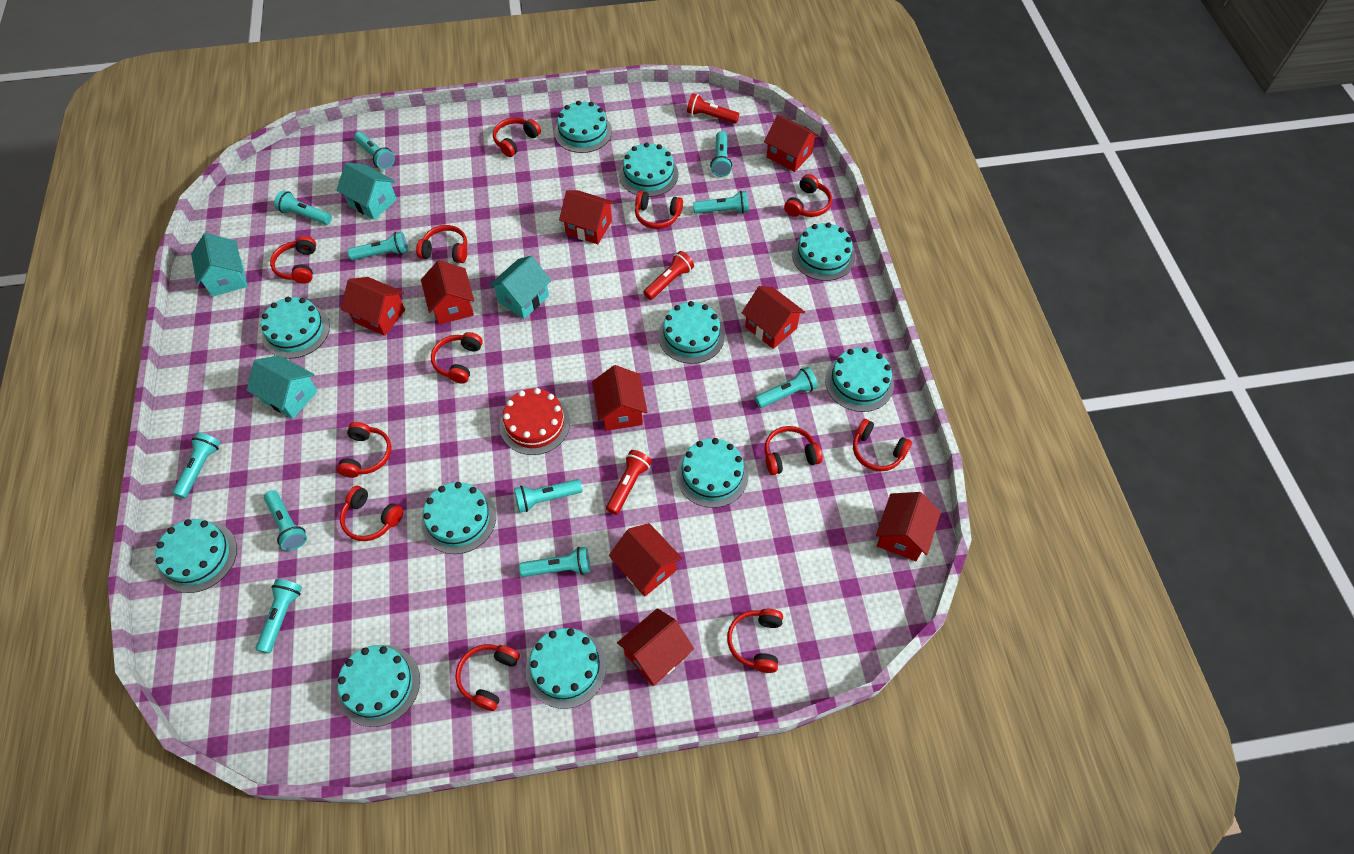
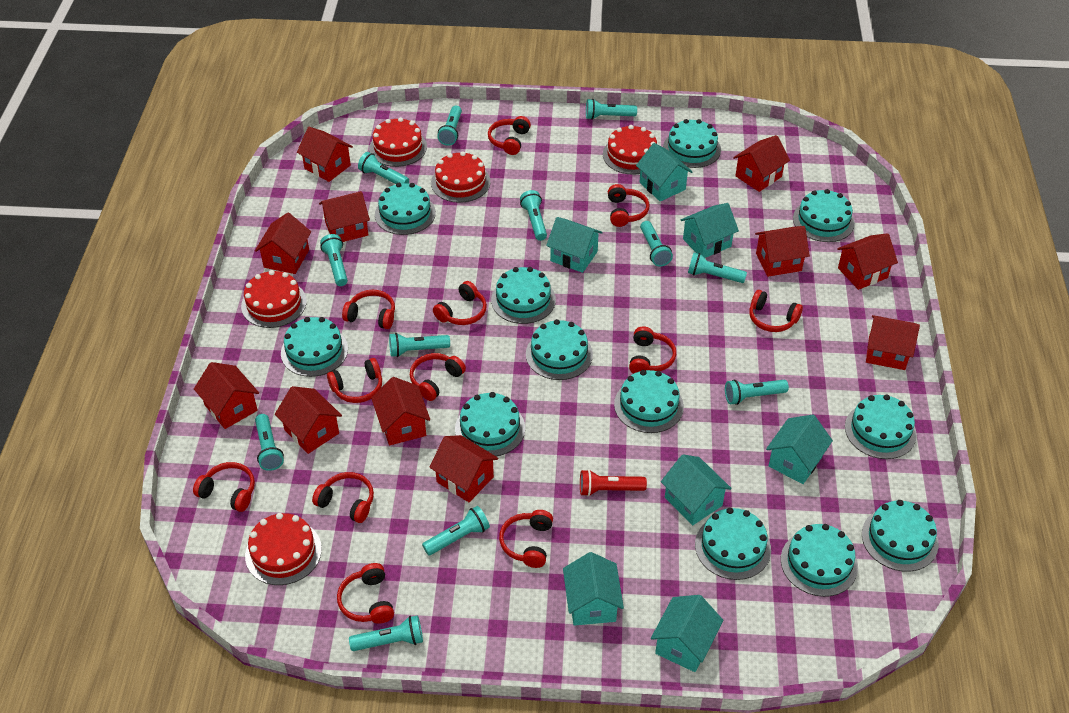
red cake: [500,388,570,455] = 1 -> [241,270,307,328] [245,513,322,585] [369,117,427,167] [431,151,490,203] [603,125,657,175] = 5
red flashlight: [606,450,652,515] [643,251,694,300] [687,93,739,123] = 3 -> [580,469,647,496] = 1
red house: [341,277,405,336] [421,260,474,325] [559,190,615,244] [592,365,648,431] [609,523,682,597] [617,608,694,686] [742,286,805,349] [764,115,819,172] [876,492,941,561] = 9 -> [194,362,259,429] [255,212,311,274] [275,386,342,454] [297,127,353,182] [319,191,370,242] [371,377,430,445] [429,435,499,502] [733,135,790,192] [755,226,810,277] [837,233,898,290] [866,315,920,370] = 11
turquoise cake: [155,519,237,593] [261,297,330,359] [337,645,420,727] [421,482,496,554] [526,628,607,709] [554,101,612,153] [619,142,678,197] [658,301,725,364] [676,438,749,508] [792,222,855,281] [825,347,894,412] = 11 -> [281,317,348,377] [375,183,436,235] [455,392,525,456] [491,267,556,324] [526,319,593,380] [614,370,684,433] [663,119,721,168] [695,507,771,580] [781,524,858,597] [793,189,855,242] [845,394,917,459] [862,500,939,572] = 12
turquoise flashlight: [172,432,221,499] [256,579,302,653] [264,490,307,551] [274,190,332,225] [348,231,408,260] [354,132,395,170] [514,479,583,512] [519,547,590,577] [693,191,749,214] [710,131,732,177] [755,367,818,408] = 11 -> [255,414,284,471] [320,234,348,286] [349,615,423,651] [358,152,409,184] [389,333,450,357] [422,506,490,556] [437,106,462,146] [520,190,547,241] [586,99,637,120] [640,221,673,267] [688,253,747,283] [725,380,789,405] = 12
turquoise house: [191,233,247,297] [247,356,318,419] [337,162,397,220] [489,256,551,319] = 4 -> [546,217,603,273] [563,552,624,626] [636,143,692,202] [651,595,723,672] [661,454,732,525] [681,203,739,258] [766,415,833,484] = 7

